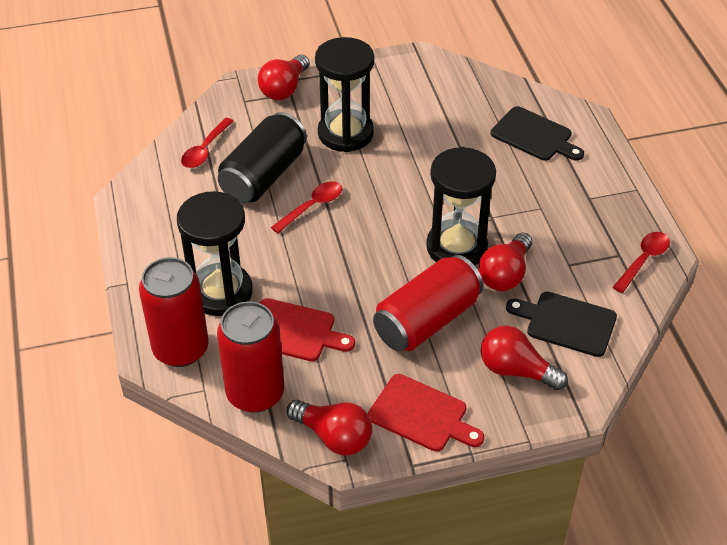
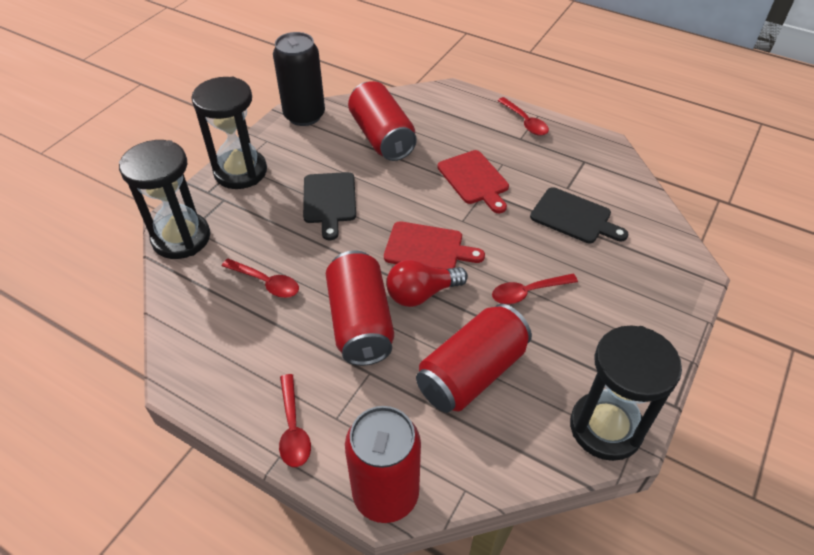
red can: [139,257,209,367] [217,301,284,413] [373,255,483,351] = 3 -> [326,250,394,366] [345,406,421,523] [348,81,417,161] [416,304,532,413] = 4
red light bulb: [258,55,310,100] [287,400,372,455] [478,233,532,291] [481,326,568,390] = 4 -> [387,260,468,307] = 1
red spoon: [181,118,234,168] [271,181,342,233] [613,232,670,293] = 3 -> [222,259,299,298] [279,374,311,467] [492,274,578,304] [497,97,549,136] = 4

